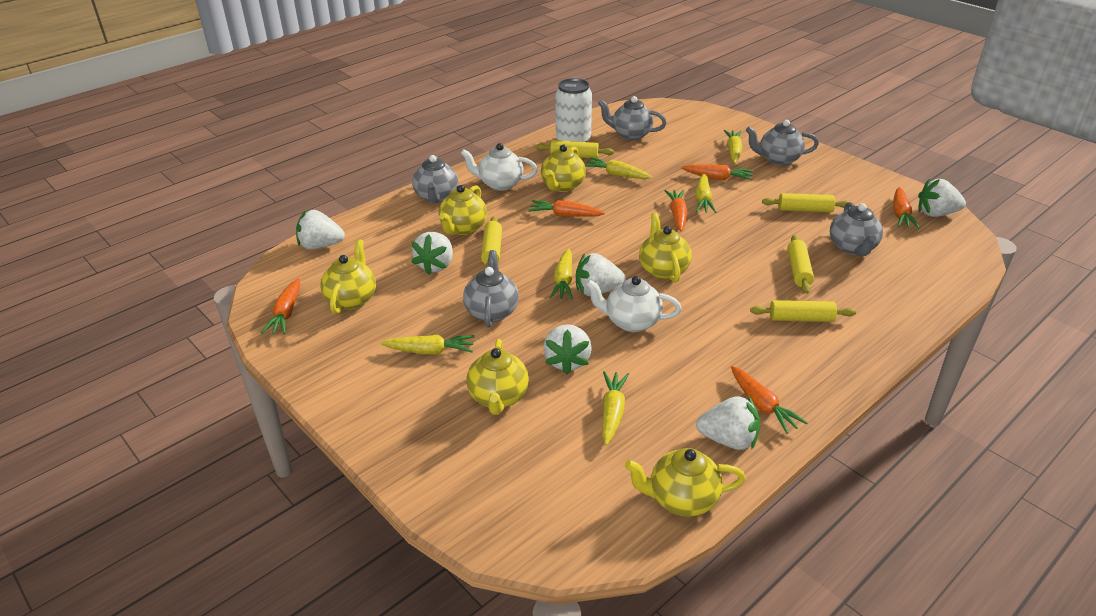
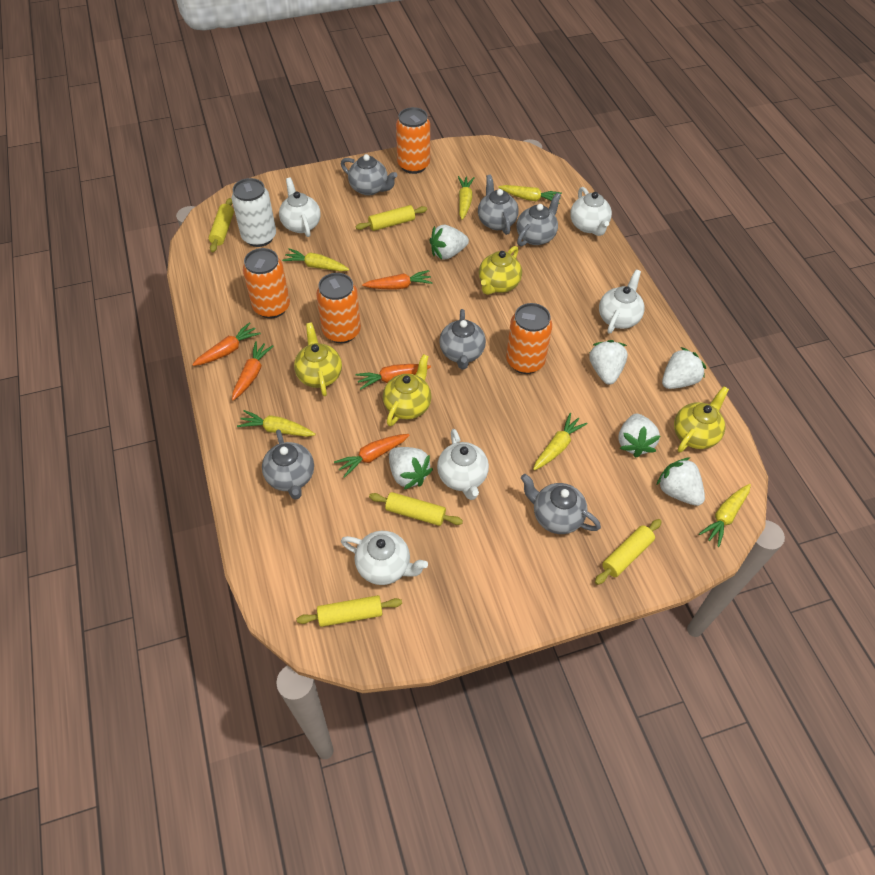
grey teapot: [412,155,458,203] [463,250,519,328] [598,96,667,140] [746,120,819,166] [830,202,883,256] = 5 -> [262,430,314,500] [341,154,397,195] [439,309,486,369] [478,175,519,235] [516,193,561,246] [521,474,601,534] = 6
orange can: none = 0 -> [243,248,290,318] [316,273,361,343] [396,107,430,174] [506,303,552,374] = 4
orange carrot: [261,278,300,334] [528,200,605,217] [664,190,687,231] [681,164,753,180] [731,366,808,434] [893,187,920,229] = 6 -> [192,322,261,366] [232,341,273,400] [334,434,410,478] [355,364,431,390] [362,270,433,290] = 5
white teapot: [461,143,537,191] [585,276,682,332] = 2 -> [279,177,321,237] [341,531,428,585] [437,429,489,500] [570,187,612,236] [599,270,645,334] = 5
yellow teapot: [320,239,376,314] [439,185,487,235] [466,339,529,415] [541,145,586,192] [625,448,746,517] [639,213,692,283] = 6 -> [294,322,342,396] [383,354,431,426] [479,246,522,295] [674,386,729,453] = 4

